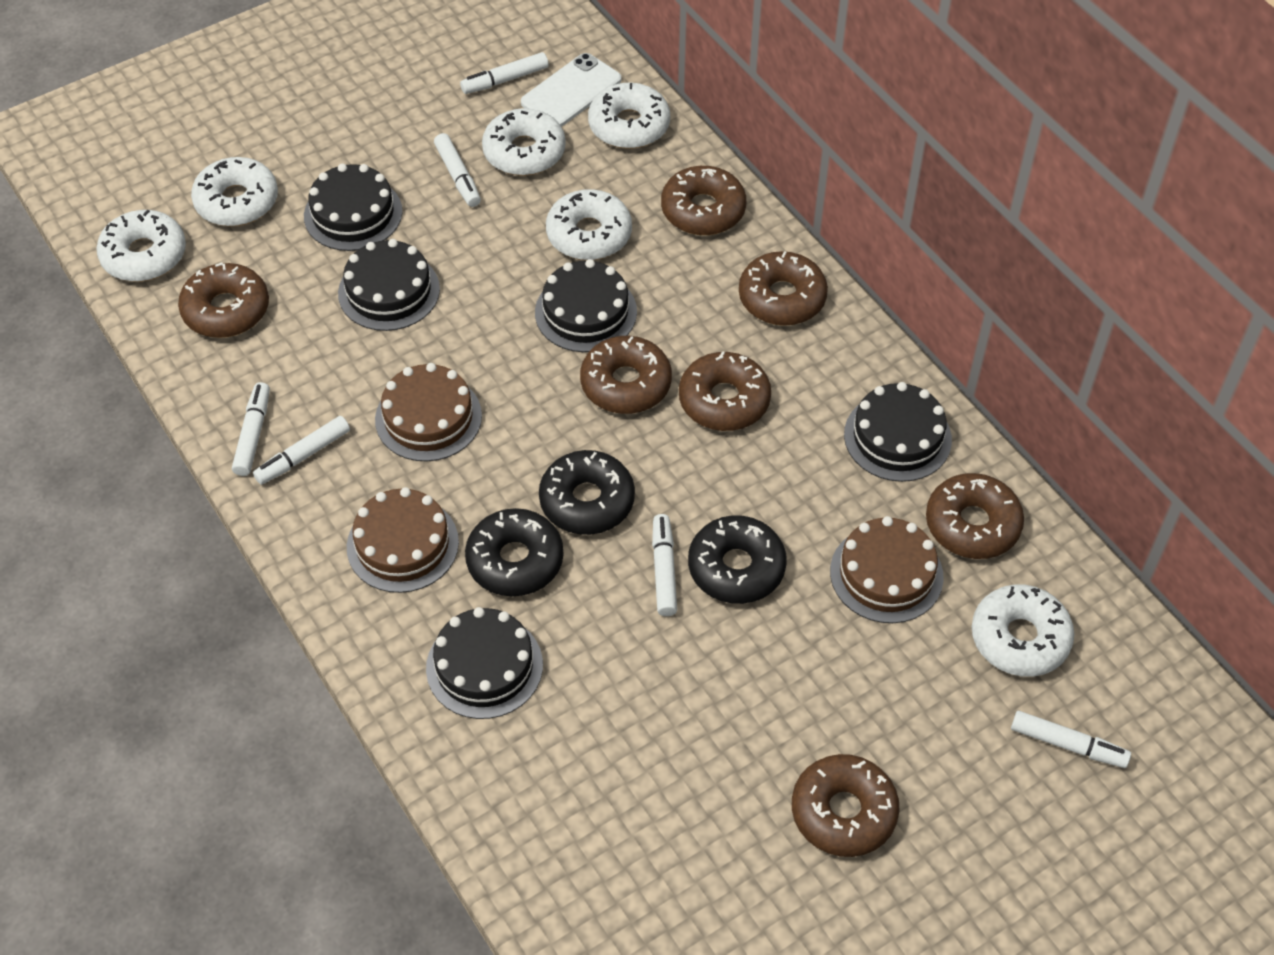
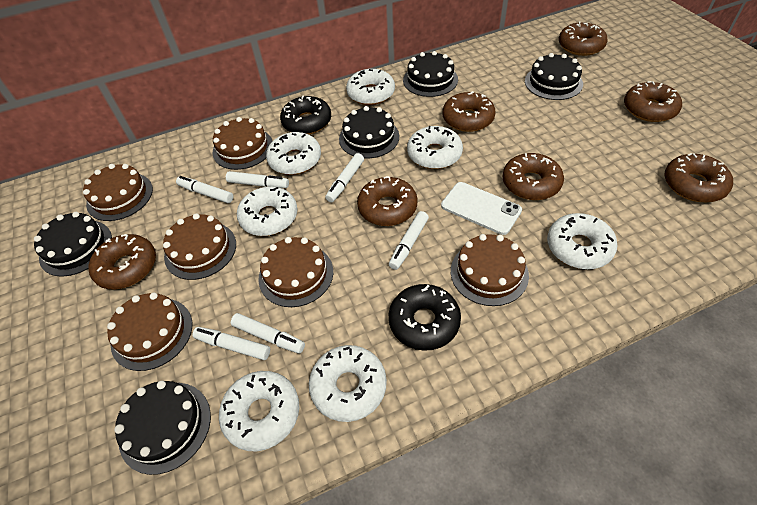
black donut: [465,508,563,596] [539,450,635,535] [688,515,787,604] = 3 -> [280,96,331,135] [389,284,461,351] = 2
brown cake: [347,487,459,593] [375,363,482,462] [830,516,944,623] = 3 -> [83,164,153,221] [107,293,192,371] [163,213,236,280] [213,117,272,170] [258,237,333,307] [451,234,529,306] = 6
white donut: [96,209,186,282] [191,157,278,226] [482,108,566,176] [546,189,632,260] [588,83,670,149] [972,584,1074,677] = 6 -> [219,371,299,451] [237,187,297,236] [266,132,321,175] [309,345,387,422] [346,69,395,105] [407,126,463,169] [547,213,618,269] = 7

